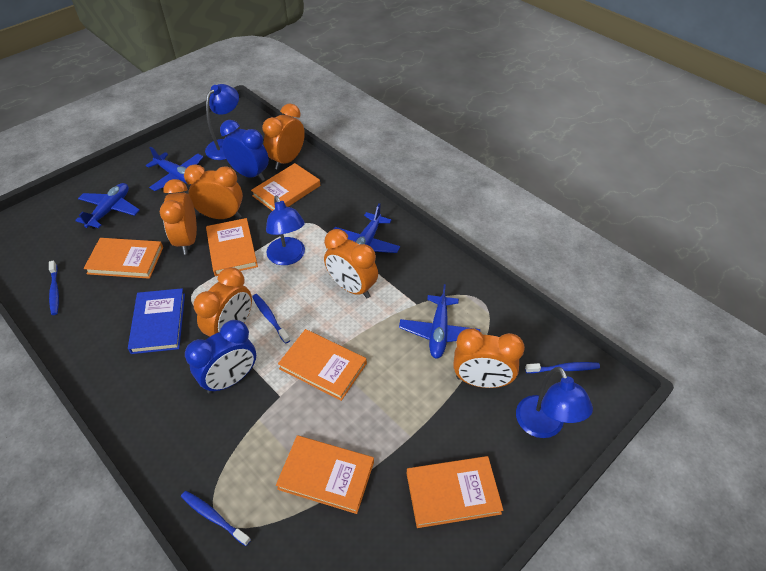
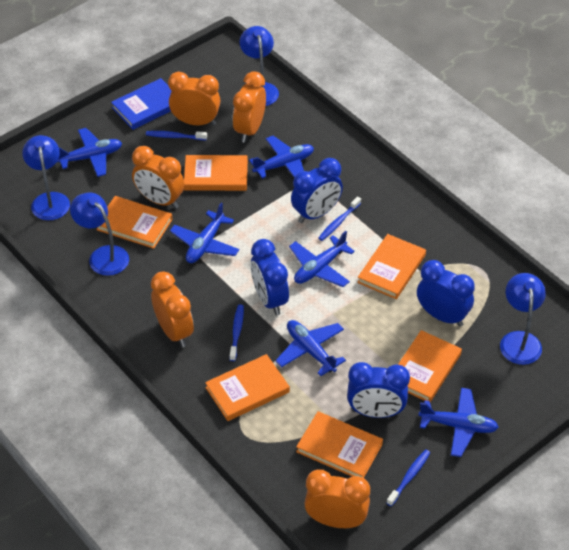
blue clock: [185,320,256,394] [220,120,269,181] = 2 -> [250,239,289,315] [291,158,343,223] [347,362,410,418] [417,260,475,327] = 4
blue lamp: [205,84,239,160] [266,196,305,265] [516,367,593,438] = 3 -> [22,135,70,220] [70,193,129,276] [240,26,279,106] [500,273,546,365] = 4
blue plane: [75,183,140,229] [146,147,203,191] [334,203,400,253] [399,284,480,358] = 4 -> [57,128,122,177] [170,202,239,263] [249,136,314,179] [275,320,346,376] [289,231,355,287] [419,388,499,457] = 6
orange clock: [160,179,197,255] [184,164,243,219] [194,267,252,337] [262,104,305,170] [324,229,378,298] [453,328,525,388] = 6 -> [132,146,185,209] [151,271,194,347] [168,72,220,125] [232,71,266,143] [304,470,370,528] = 5

